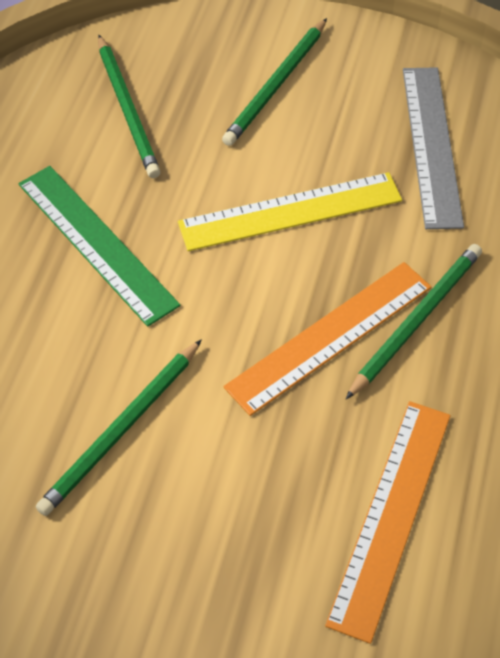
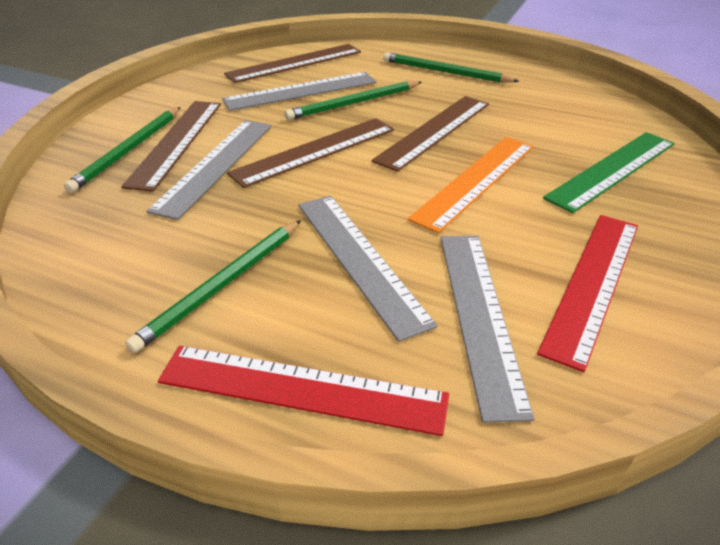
brown ruler: none = 0 -> [121,101,221,192] [224,44,361,83] [227,118,394,188] [371,96,489,172] = 4
grey ruler: [403,67,464,229] = 1 -> [147,120,271,220] [222,72,376,111] [299,196,438,342] [441,236,534,423] = 4
orange ruler: [223,262,431,416] [325,401,451,644] = 2 -> [408,137,534,233] = 1
red ruler: none = 0 -> [158,346,449,436] [537,215,638,372] = 2
yellow ruler: [178,172,402,251] = 1 -> none = 0

